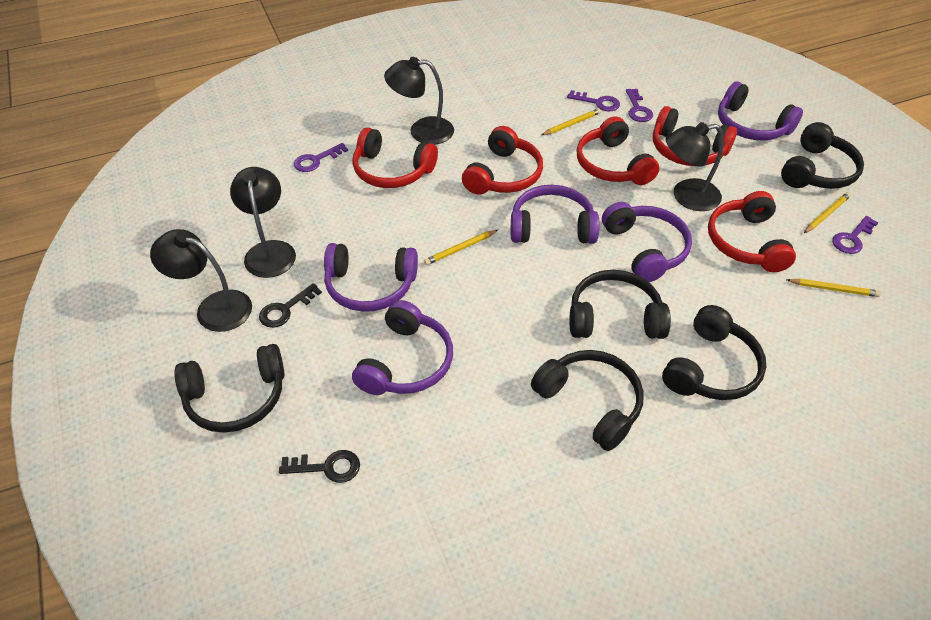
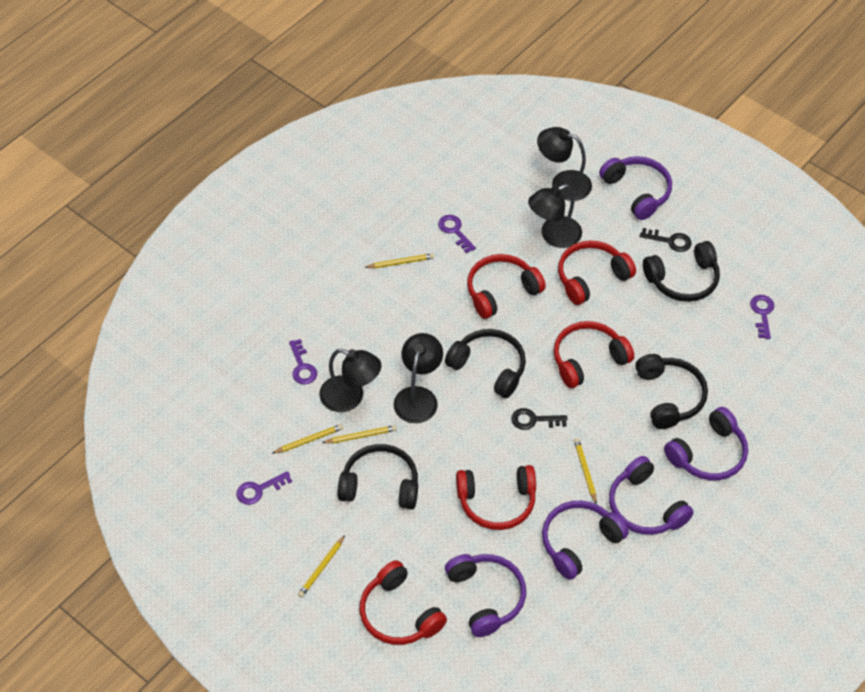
black headphones: [174,344,285,433] [531,350,644,451] [569,270,671,339] [662,305,766,400] [781,122,864,189] = 5 -> [337,444,418,509] [445,329,526,398] [635,354,708,429] [643,241,720,302] = 4
yellow pencil: [424,230,498,265] [541,108,601,135] [787,279,881,297] [804,192,851,233] = 4 -> [272,424,343,454] [298,535,345,597] [322,425,397,443] [364,253,434,268] [574,438,597,504] = 5

